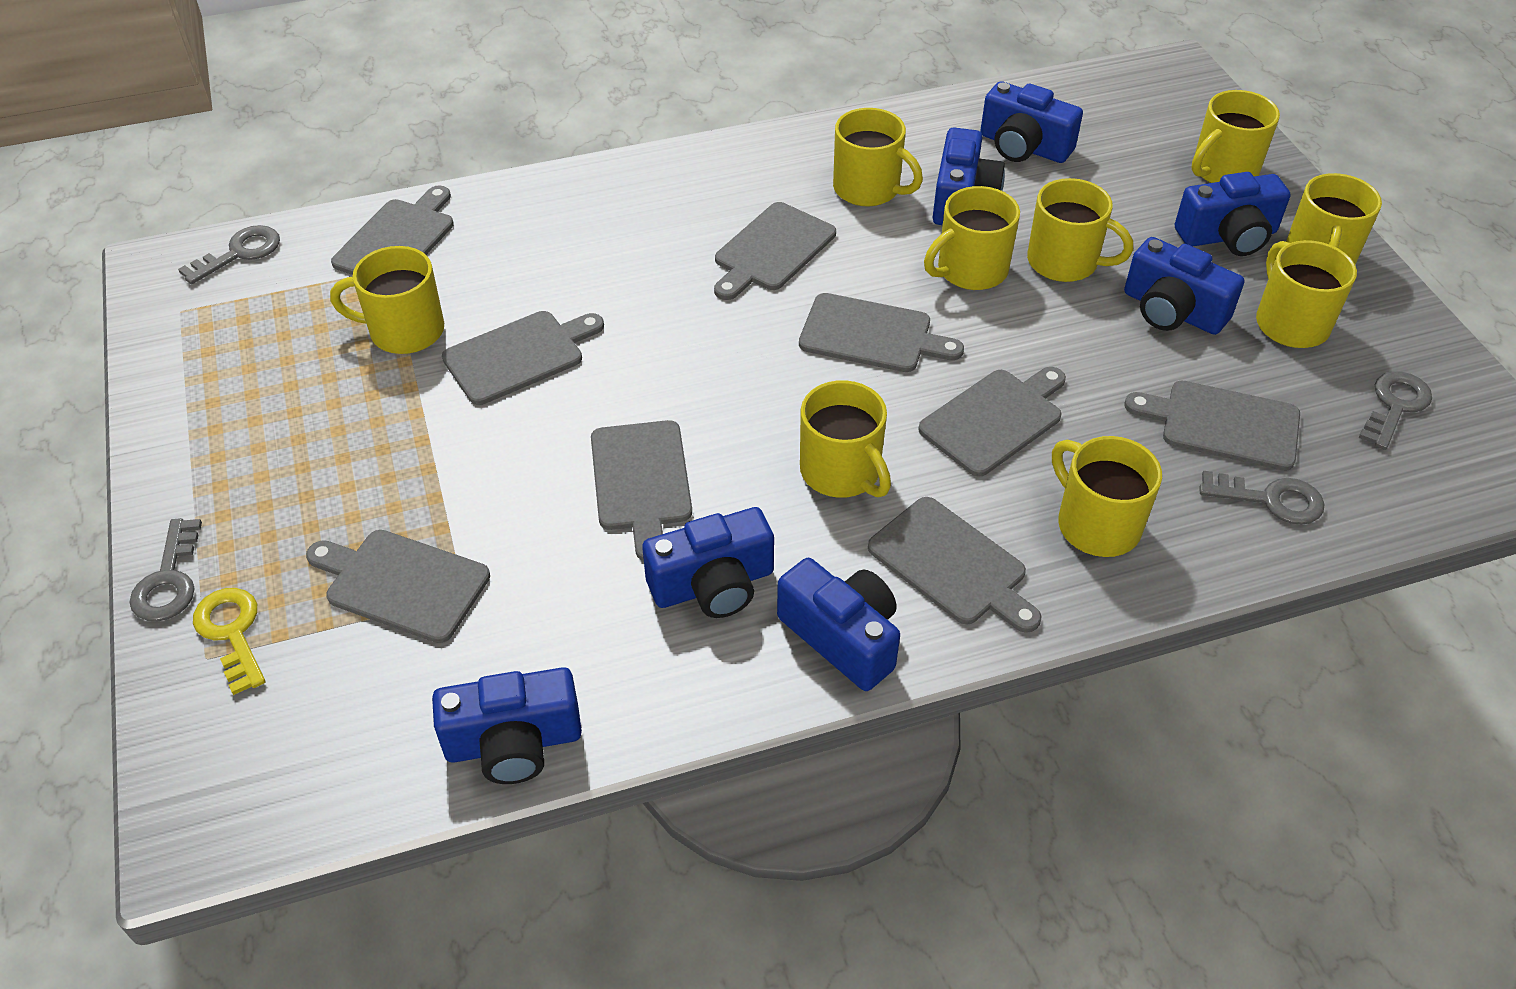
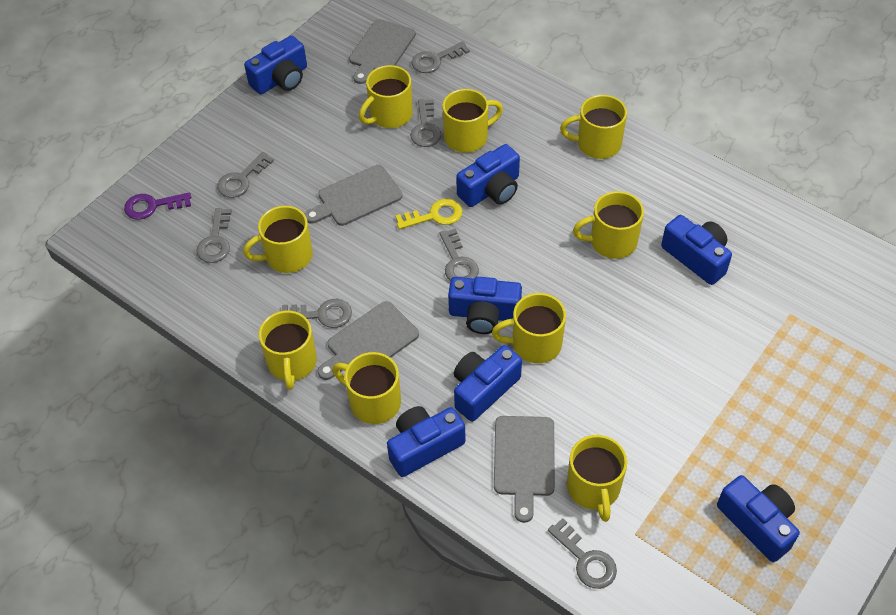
grey cutting board: [306,530,490,643] [331,185,454,275] [442,311,604,405] [591,420,692,561] [714,202,836,300] [799,293,964,372] [868,497,1041,633] [918,367,1066,477] [1124,381,1300,471] = 9 -> [305,165,402,226] [318,301,419,380] [349,19,416,84] [494,416,555,523] = 4
grey key: [129,518,202,621] [178,225,280,284] [1199,471,1324,525] [1358,371,1432,450] = 4 -> [196,208,232,263] [217,152,274,198] [282,299,352,328] [410,99,442,147] [412,42,470,73] [440,229,479,281] [548,518,617,589] = 7
purple key: none = 0 -> [124,192,191,220] = 1

